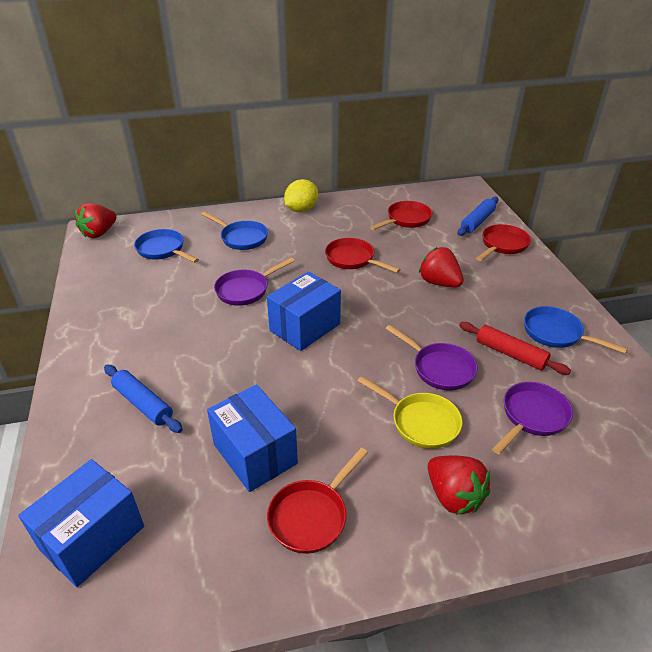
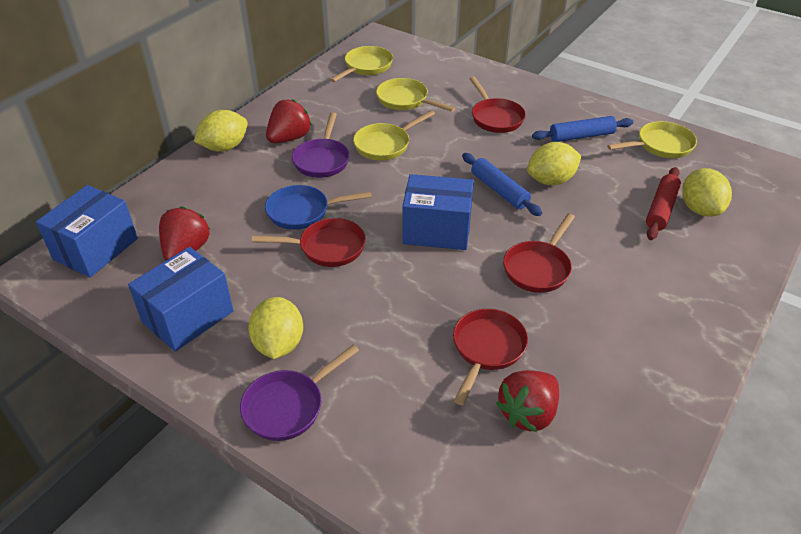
blue pan: [134,229,199,263] [201,212,268,250] [524,306,628,354] = 3 -> [265,185,372,230] = 1
purple pan: [214,258,295,306] [385,325,478,390] [492,382,573,454] = 3 -> [240,345,359,441] [292,112,350,178] = 2
yellow lemon: [284,179,318,212] = 1 -> [194,110,248,152] [248,297,303,359] [527,142,581,185] [682,168,732,217] = 4
yellow pan: [357,376,463,449] = 1 -> [330,46,393,82] [353,110,435,161] [376,78,455,112] [607,121,697,158] = 4

